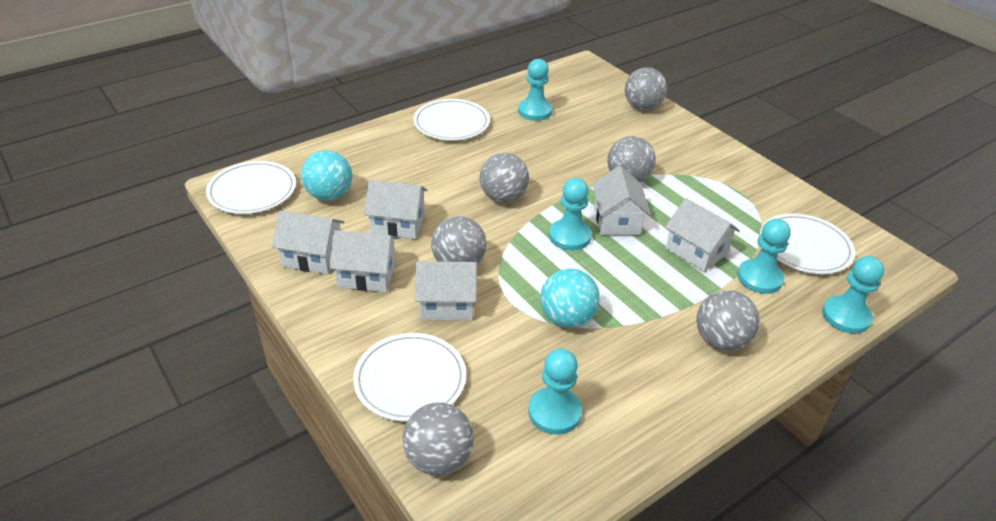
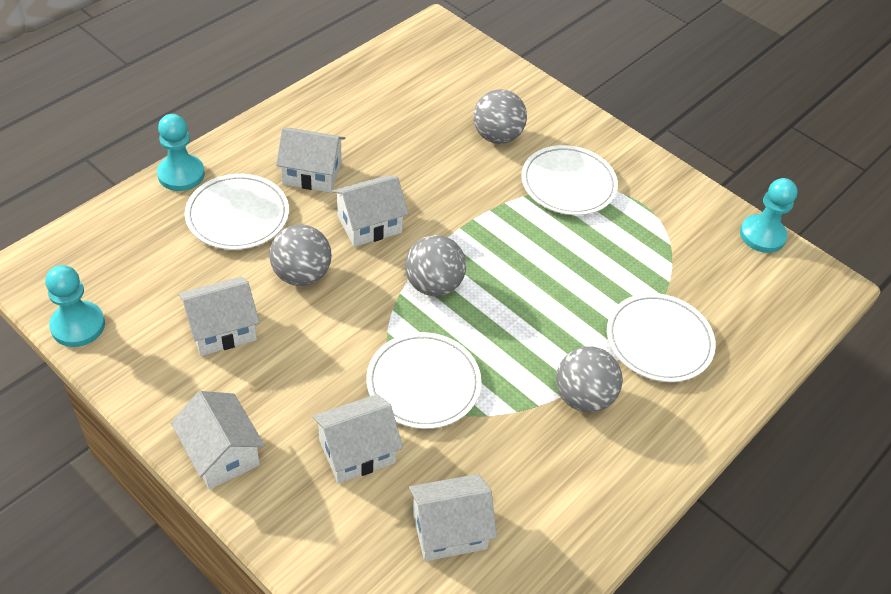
grey ball: [402,402,474,476] [431,216,487,264] [479,153,529,203] [607,136,656,182] [625,67,667,110] [696,290,760,351] = 6 -> [269,225,332,286] [405,235,466,296] [473,89,527,144] [556,346,623,413] = 4
turquoise ball: [301,150,352,201] [540,268,600,328] = 2 -> none = 0
turquoise pawn: [518,59,552,121] [528,349,582,435] [549,178,592,251] [737,219,791,294] [822,256,884,334] = 5 -> [45,265,105,347] [157,114,205,191] [740,178,798,253] = 3

